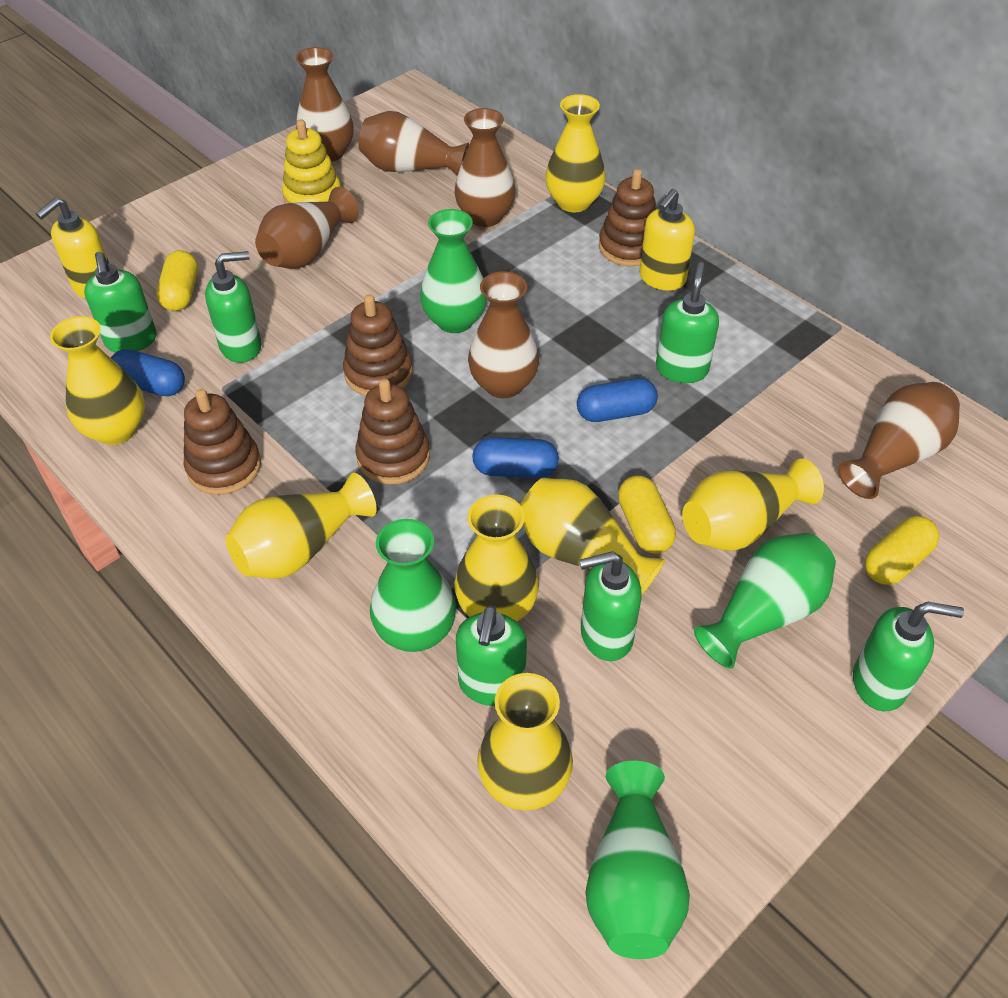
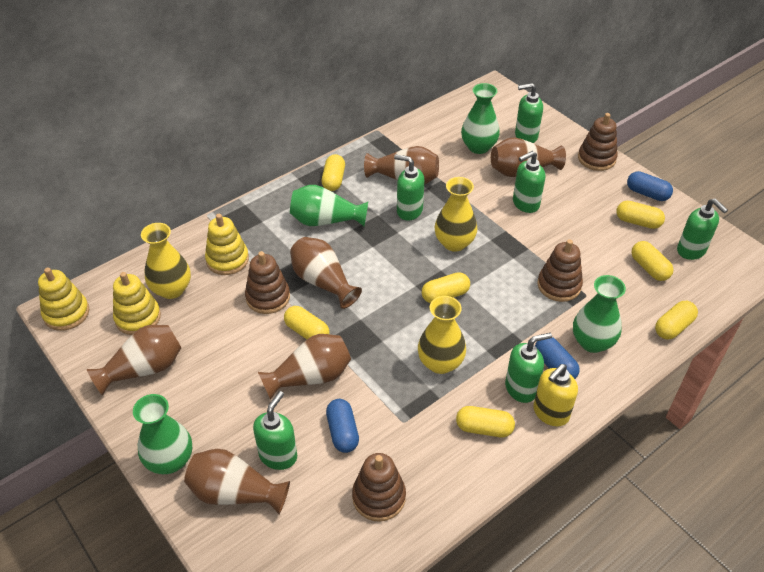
yellow capsule: [156,250,198,311] [618,475,676,554] [865,516,939,585] = 3 -> [284,306,330,339] [322,154,345,191] [422,272,470,303] [456,406,515,437] [616,201,665,229] [631,241,674,281] [655,301,698,339] = 7
yellow soap dispenser: [36,197,109,299] [639,189,695,291] = 2 -> [533,364,578,426] = 1
yellow stacking toy: [282,119,341,204] = 1 -> [38,268,89,331] [113,272,161,335] [205,214,249,275] = 3
yellow vase: [50,316,145,445] [226,473,377,579] [454,495,539,622] [477,673,573,810] [520,478,665,596] [545,94,606,212] [682,458,824,551] = 7 -> [141,223,191,299] [418,296,466,374] [435,177,477,252] = 3

